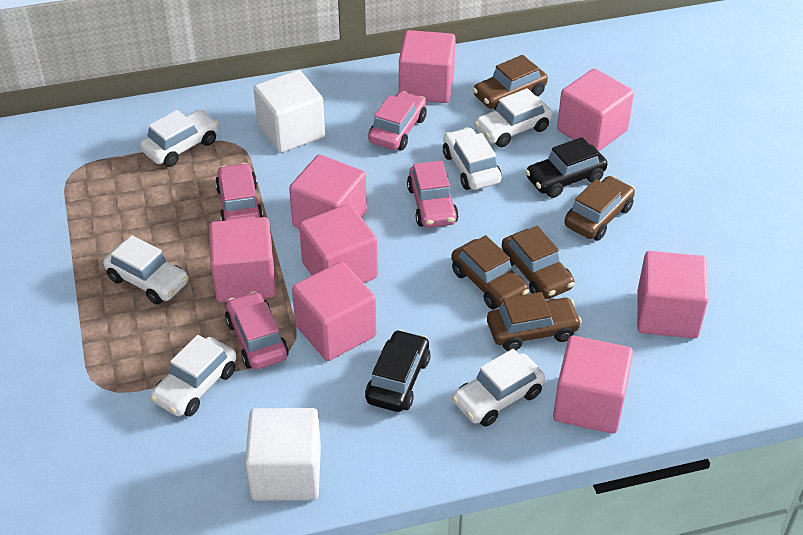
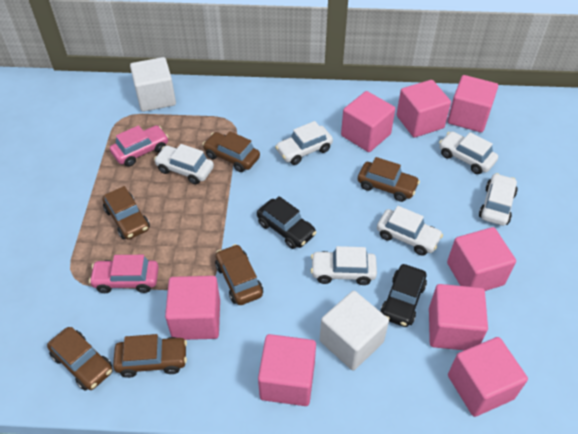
brown car: [451,235,529,309] [473,55,548,110] [487,292,582,351] [502,226,575,299] [565,176,635,240] = 5 -> [47,327,113,391] [102,186,150,240] [113,334,187,378] [202,131,260,172] [215,244,263,305] [358,157,420,202] = 6
pink car: [215,163,263,221] [225,291,289,369] [368,91,427,150] [407,161,459,228] = 4 -> [89,255,159,293] [110,125,169,167] = 2

